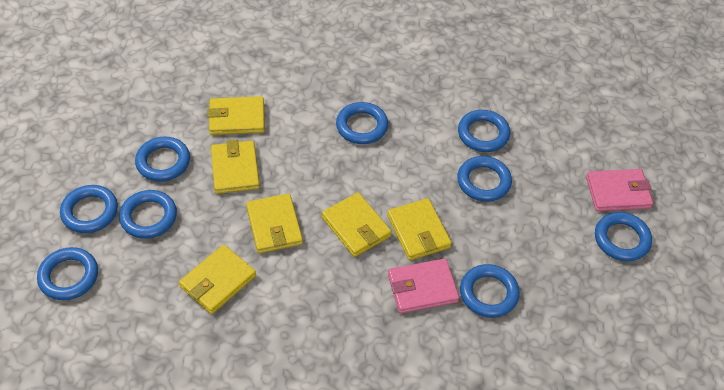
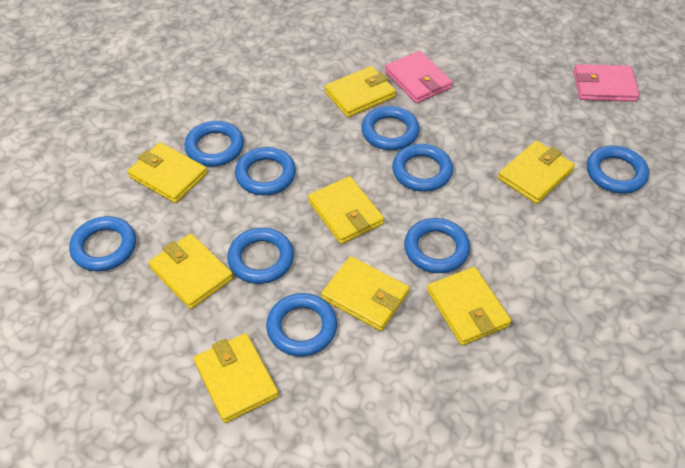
yellow wallet: [179,245,256,314] [207,96,265,135] [211,140,260,194] [246,193,303,253] [322,192,392,257] [387,198,452,260] = 6 -> [128,142,207,203] [148,233,233,309] [194,333,279,423] [308,176,384,244] [321,256,409,331] [325,66,396,117] [427,267,511,346] [498,141,575,204] = 8

